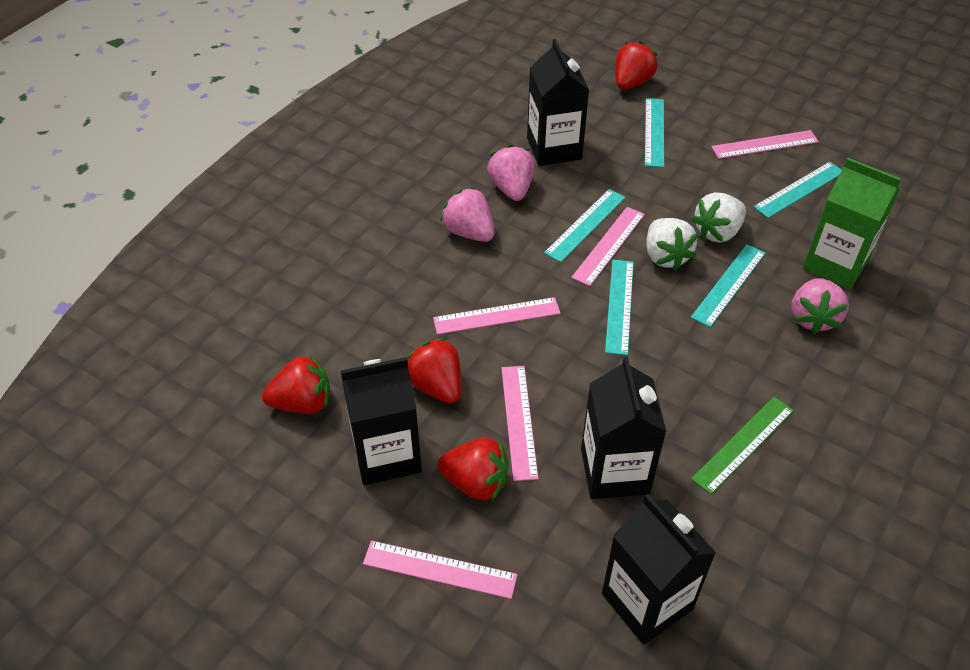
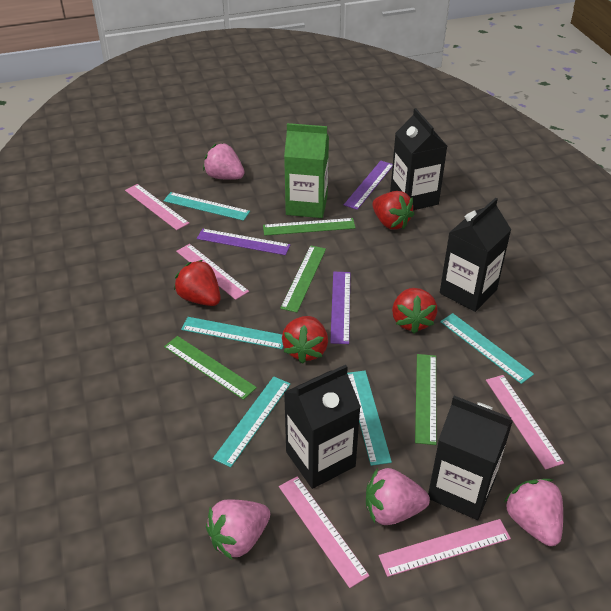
green ruler: [691,397,794,494] = 1 -> [164,336,257,400] [263,218,356,236] [280,245,326,312] [415,354,436,445] = 4
pink strawberry: [440,187,495,242] [487,145,535,201] [791,278,849,334] = 3 -> [203,143,245,180] [206,500,270,559] [366,468,430,525] [504,479,563,546] = 4
purple ruler: none = 0 -> [197,229,290,255] [330,272,350,344] [344,161,393,210] = 3
white strawberry: [646,218,698,270] [691,192,746,242] = 2 -> none = 0

